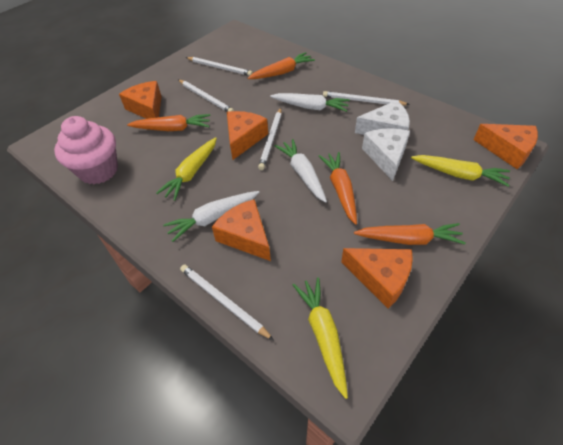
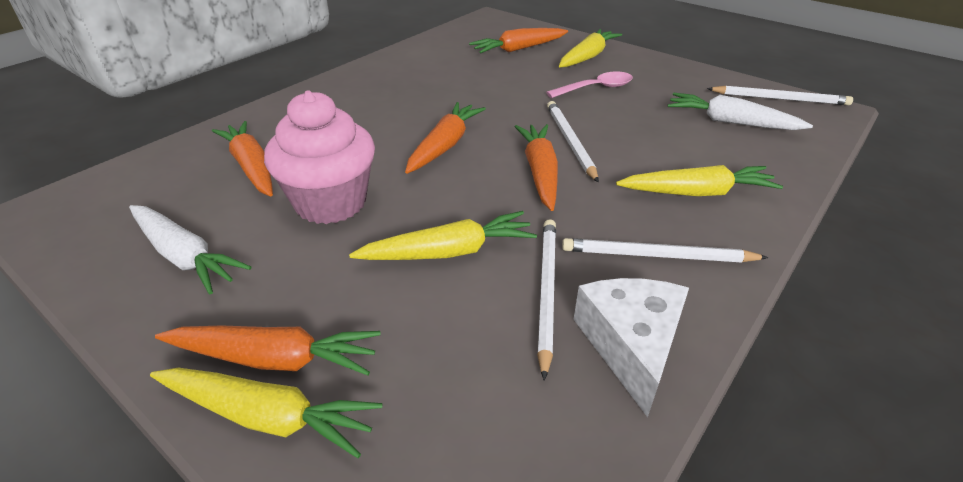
orange carrot: [127,114,210,131] [248,52,315,79] [319,152,357,225] [354,223,466,245] = 4 -> [155,325,381,376] [212,121,273,197] [405,102,486,174] [469,28,568,53] [514,124,558,211] = 5
orange cheese: [119,81,162,119] [212,199,271,261] [227,111,268,160] [341,248,413,309] [473,124,538,169] = 5 -> none = 0
pink spoon: none = 0 -> [546,72,633,98] = 1
white carrot: [163,191,259,242] [270,93,350,112] [274,139,327,203] = 3 -> [129,205,251,294] [668,93,813,130] = 2
white cheese: [355,100,410,135] [362,128,410,181] = 2 -> [573,278,689,417] = 1
white pencil: [179,80,234,112] [180,264,274,340] [186,57,253,76] [258,108,281,170] [323,91,410,106] = 5 -> [537,219,556,381] [547,101,599,183] [562,238,769,262] [707,86,853,105] = 4
yellow carrot: [156,137,217,201] [293,277,348,399] [411,155,510,187] = 3 -> [150,368,382,458] [349,211,537,260] [559,29,622,67] [616,165,783,196] = 4

